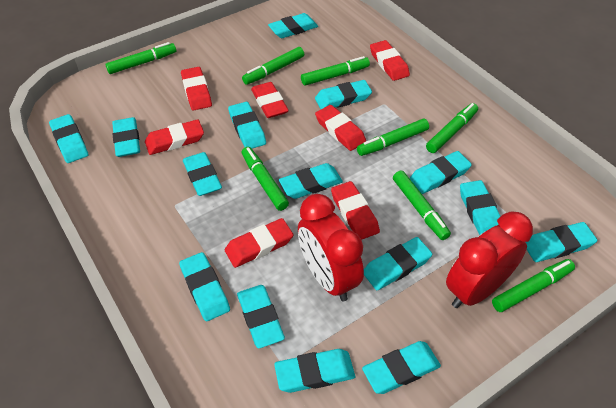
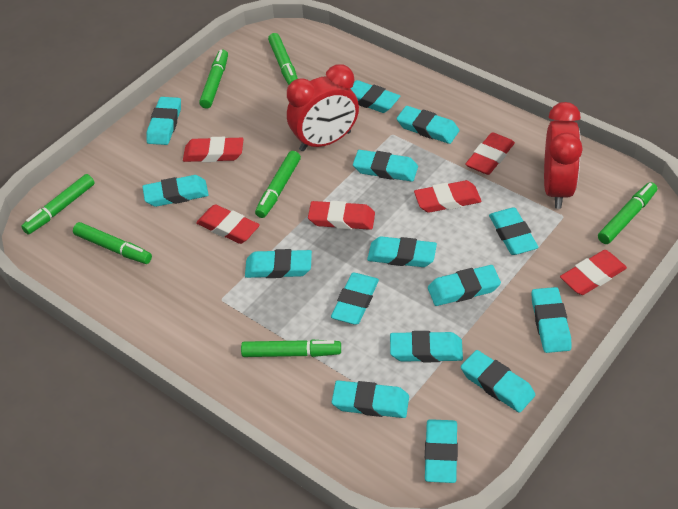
green marker: [105,42,176,74] [242,47,304,85] [242,147,289,211] [301,56,370,86] [357,119,429,156] [393,171,451,240] [426,103,478,153] [492,259,575,312] = 8 -> [21,174,95,235] [73,222,152,264] [199,49,228,109] [241,339,341,357] [255,151,301,218] [268,33,298,85] [598,182,657,244] = 7
red eraser: [145,119,204,155] [181,67,212,110] [225,218,293,268] [251,82,289,118] [315,105,366,151] [331,181,380,240] [370,40,410,81] = 7 -> [183,137,244,162] [196,204,260,244] [308,201,375,230] [414,180,481,213] [465,132,515,175] [560,250,627,295] = 6

